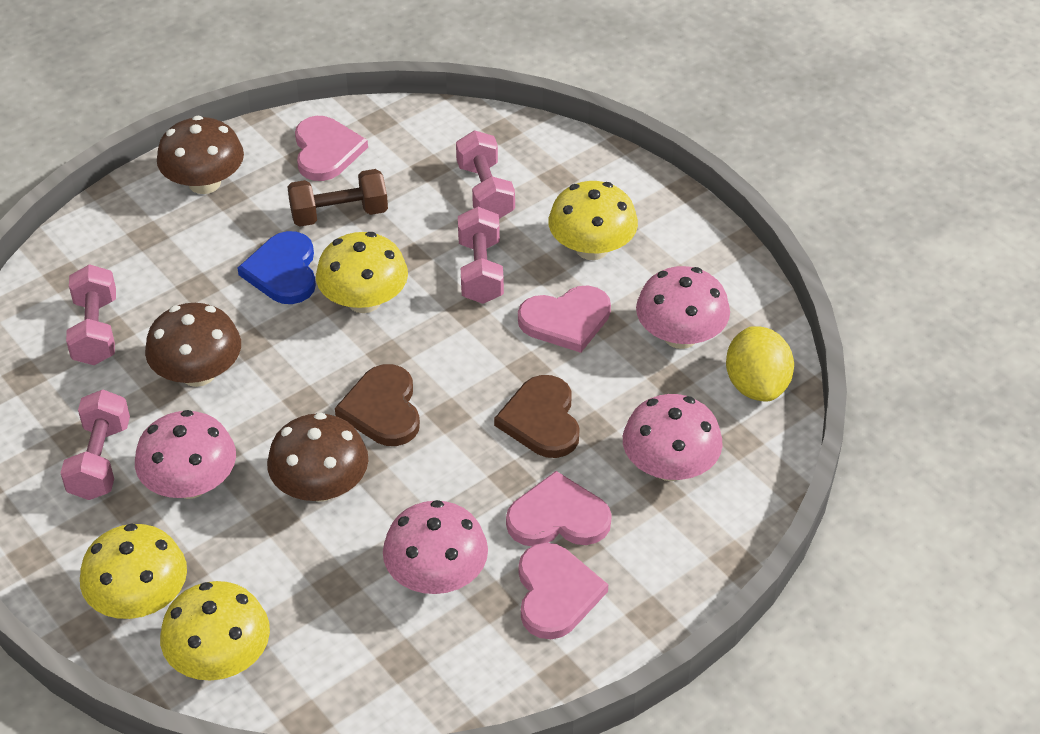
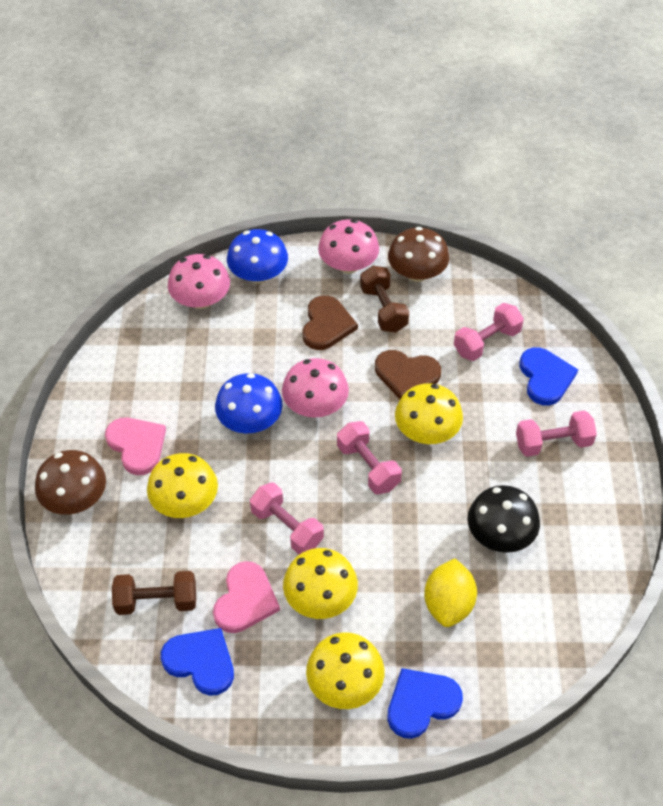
black mushroom: none = 0 -> [468,485,540,553] = 1
blue heart: [238,231,316,304] = 1 -> [161,628,234,696] [387,668,463,739] [520,347,578,406] = 3
blue mushroom: none = 0 -> [215,373,283,434] [227,229,288,284] = 2
brown dumbbell: [287,169,388,227] = 1 -> [112,571,196,615] [360,266,409,332] = 2
brown mushroom: [145,303,241,387] [157,116,244,194] [267,413,368,502] = 3 -> [35,450,106,515] [388,227,449,282] = 2
pink heart: [295,116,368,181] [506,471,612,546] [518,286,611,353] [518,543,608,639] = 4 -> [105,418,166,475] [213,561,280,633] = 2
pink mushroom: [135,410,236,499] [383,500,488,594] [623,394,723,481] [636,266,730,349] = 4 -> [168,254,230,309] [282,358,349,418] [318,219,379,274] = 3

